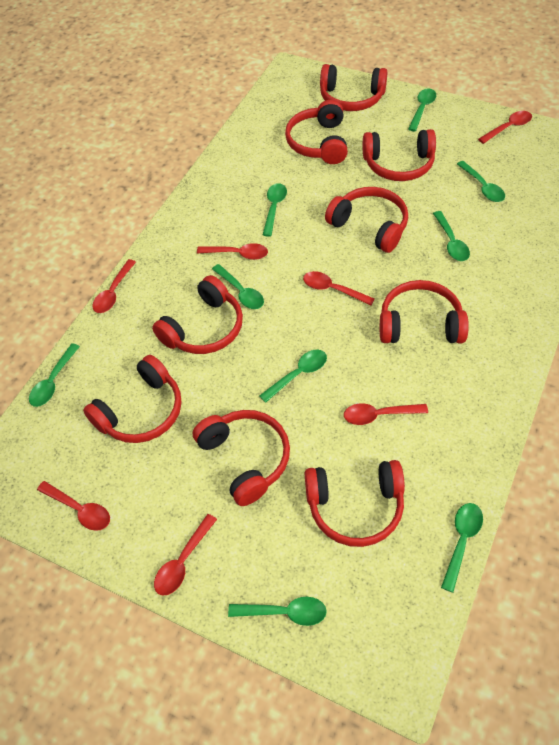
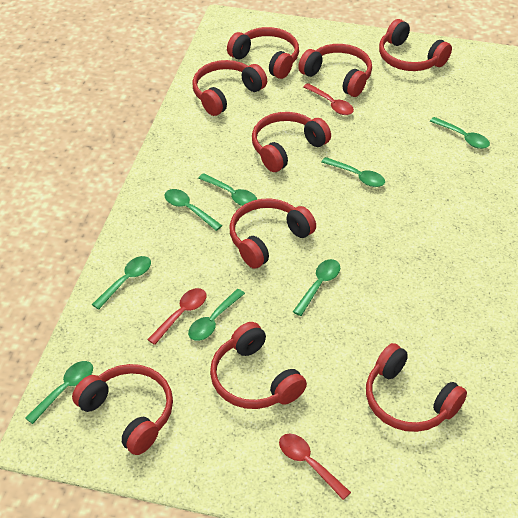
green spoon: [29,343,80,407] [212,264,264,309] [228,597,327,626] [259,350,327,403] [263,183,287,237] [408,89,436,131] [433,211,470,261] [441,503,483,593] [457,161,505,202] = 9 -> [26,361,93,424] [92,256,151,310] [164,189,222,231] [188,289,245,341] [198,173,257,206] [293,259,340,316] [322,157,385,187] [430,117,490,149] = 8
red spoon: [37,481,110,531] [92,259,136,313] [154,514,217,596] [197,243,268,260] [303,271,374,306] [344,403,428,425] [478,111,532,144] = 7 -> [147,288,207,345] [279,434,351,500] [303,83,354,115] = 3

